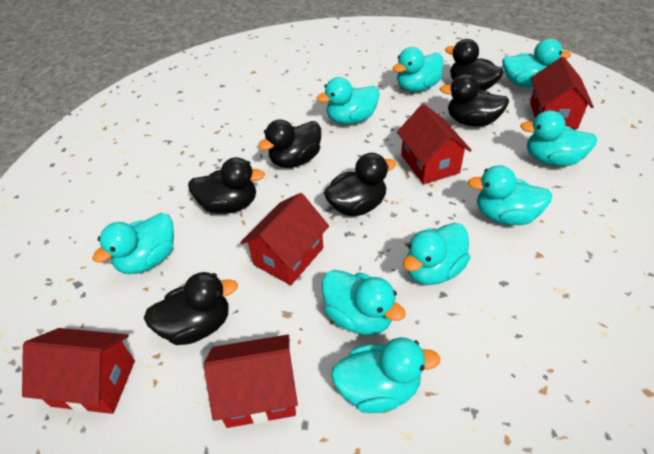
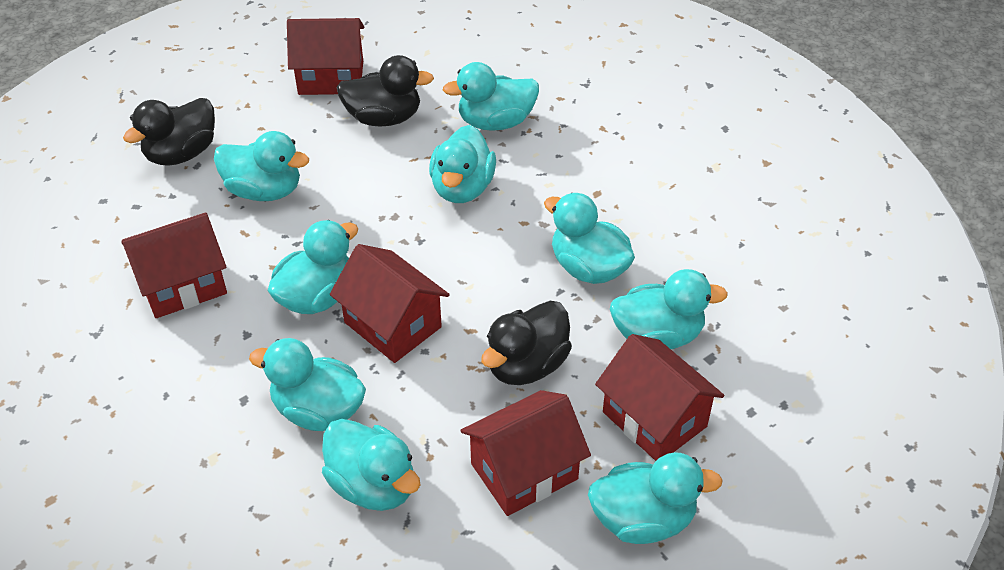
black duck: [144,272,238,345] [188,157,265,214] [258,119,321,168] [324,153,396,216] [440,74,509,127] [445,39,504,90] = 6 -> [123,98,215,166] [337,55,434,127] [481,301,572,385] = 3

